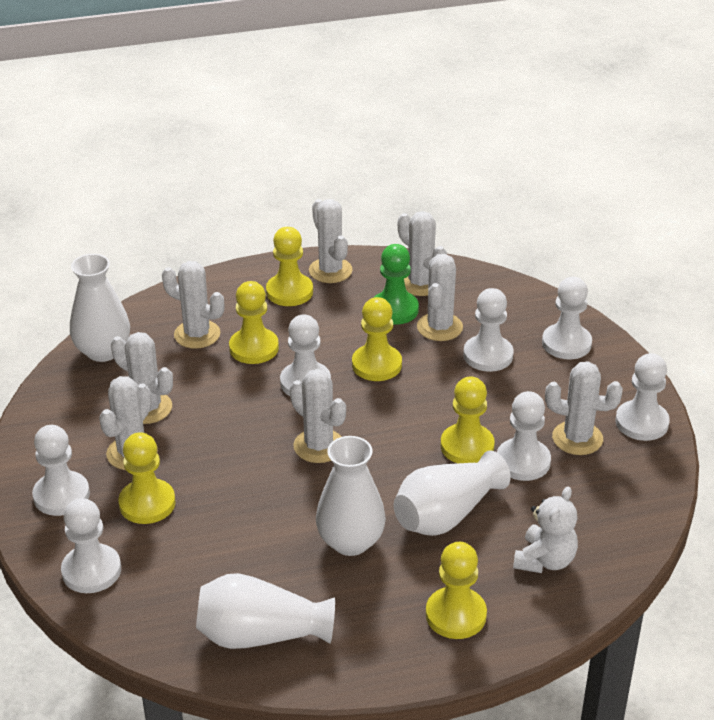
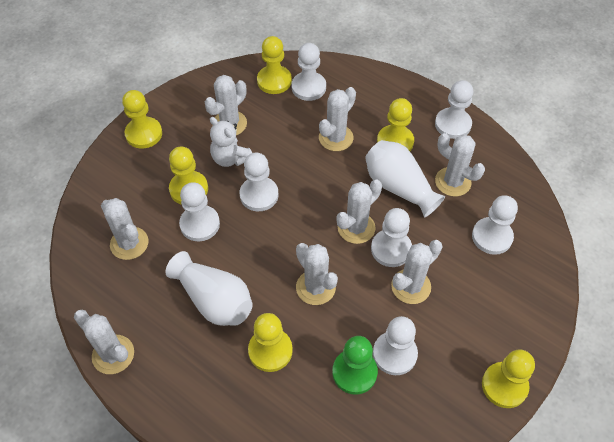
white vase: [70,254,130,362] [196,573,335,649] [316,436,386,556] [393,450,510,536] = 4 -> [166,251,253,326] [365,140,445,218] = 2

